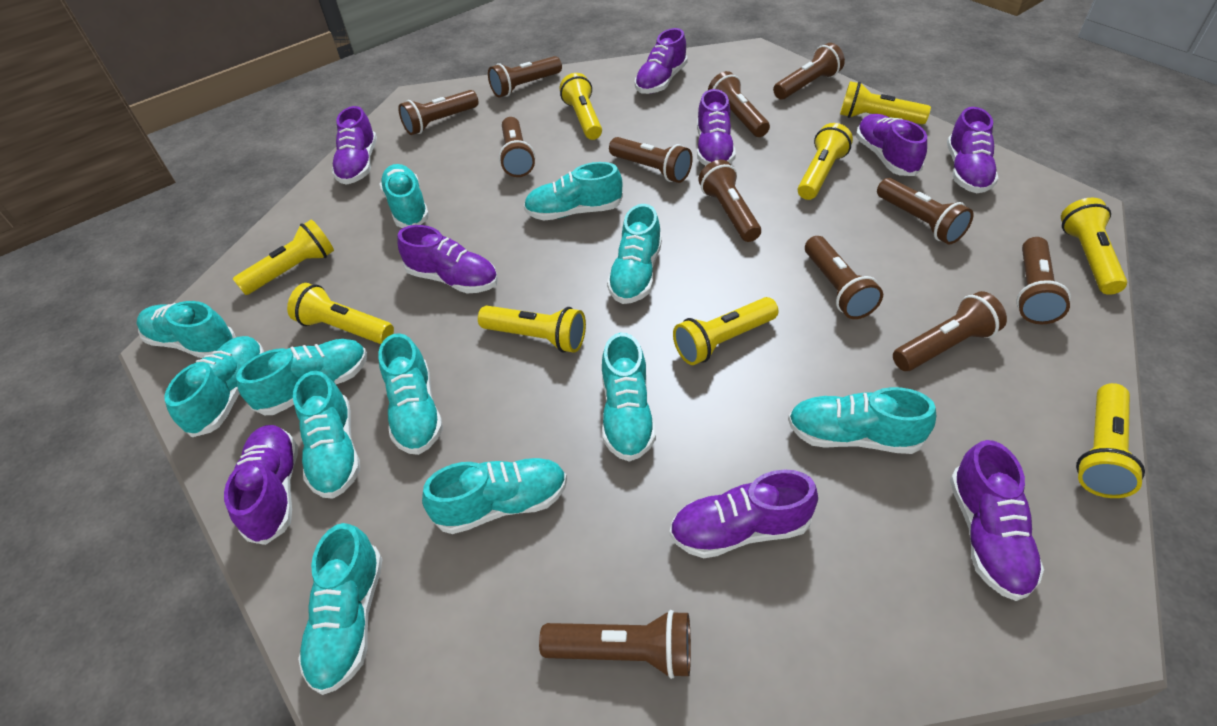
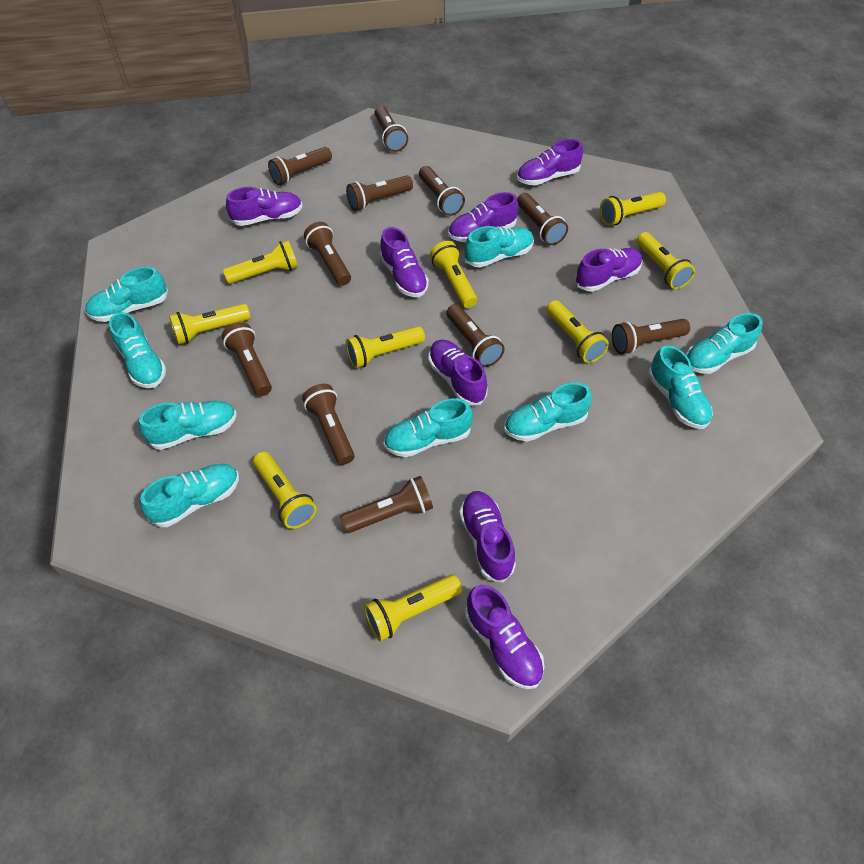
brown flashlight: [398,90,479,135] [488,56,562,98] [499,117,535,177] [539,610,691,679] [609,137,693,183] [698,160,761,242] [708,71,770,137] [773,43,845,99] [805,236,883,319] [877,178,973,245] [893,291,1007,371] [1016,237,1071,324] = 12 -> [222,322,272,396] [268,147,332,185] [302,384,355,465] [304,222,351,286] [340,476,433,533] [346,176,413,211] [375,106,408,152] [419,166,465,216] [446,304,505,367] [517,193,568,245] [612,319,690,354] = 11
purple shoe: [224,425,298,545] [331,106,377,185] [397,225,498,294] [635,28,688,94] [670,469,818,558] [697,89,736,166] [856,114,927,176] [947,107,999,193] [950,440,1044,601] = 9 -> [226,187,303,226] [380,227,429,297] [428,340,488,405] [448,192,519,242] [459,491,516,583] [465,585,544,689] [517,139,583,185] [575,248,643,292] = 8
turquoise shoe: [136,301,236,358] [165,336,264,437] [236,339,367,415] [293,371,360,499] [298,523,382,695] [378,333,443,455] [379,164,429,228] [422,458,567,534] [524,162,623,221] [602,332,656,462] [607,204,662,304] [788,387,936,454] = 12 -> [85,267,168,322] [109,312,167,388] [139,401,237,450] [140,464,239,527] [383,398,473,457] [464,226,534,268] [504,382,592,442] [648,345,713,429] [686,313,763,374] = 9

